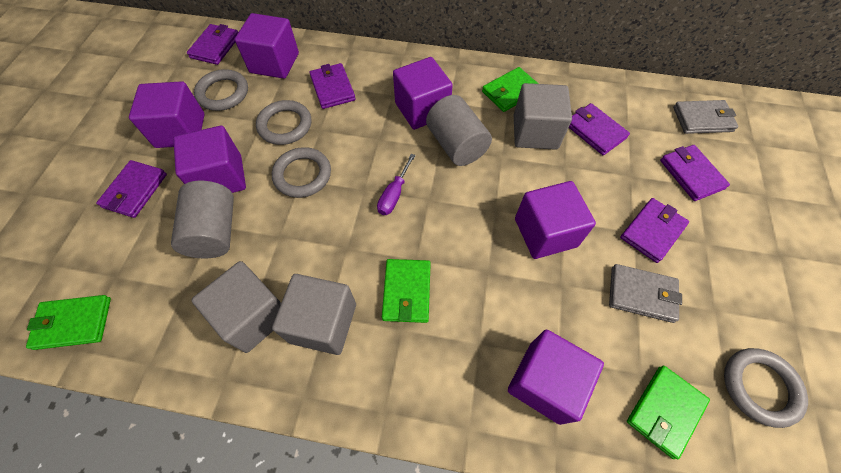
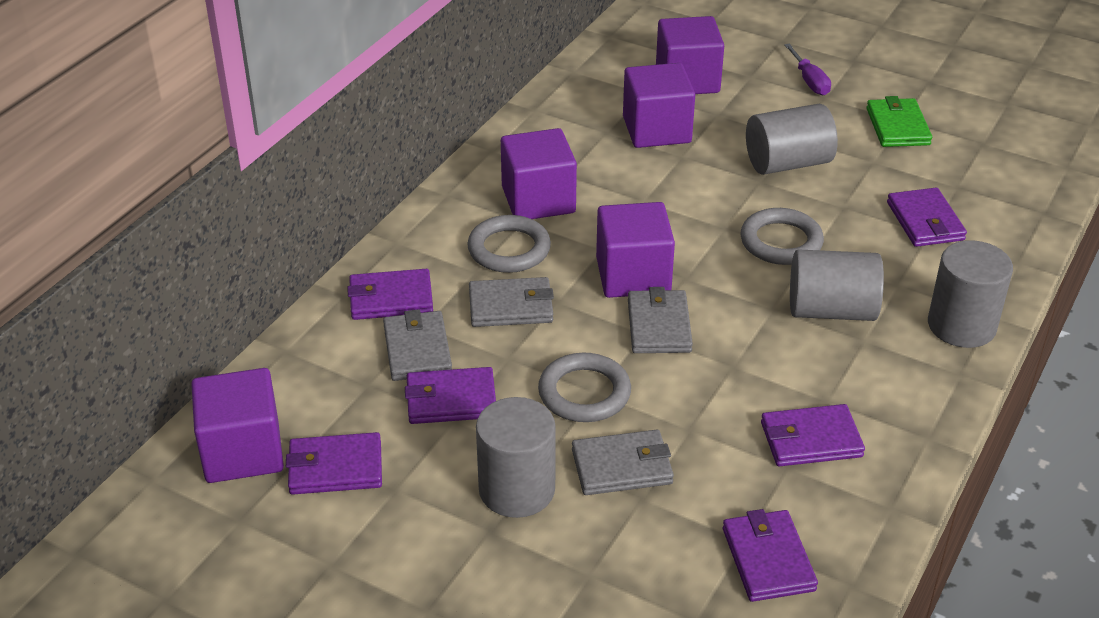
green wallet: [26,295,111,350] [382,259,431,323] [482,67,539,112] [627,366,710,459] = 4 -> [866,96,932,147] = 1
grey cube: [191,261,281,353] [272,274,356,355] [514,83,572,150] = 3 -> none = 0
grey cylinder: [171,181,234,258] [426,95,492,166] = 2 -> [476,397,556,518] [746,104,838,175] [790,249,884,321] [928,240,1013,348] = 4
grey ring: [194,69,248,111] [256,100,311,145] [272,147,331,198] [724,348,808,428] = 4 -> [467,215,551,273] [538,353,631,422] [740,208,824,265] = 3
grey wallet: [609,264,682,323] [673,100,739,134] = 2 -> [383,309,452,381] [469,277,554,327] [572,430,674,495] [628,287,693,353] = 4
purple cube: [129,81,205,148] [173,126,246,193] [235,13,299,79] [393,57,453,130] [508,330,604,425] [515,181,596,259] = 6 -> [191,368,284,483] [501,128,577,219] [596,202,675,298] [623,63,695,148] [656,16,724,94] = 5

